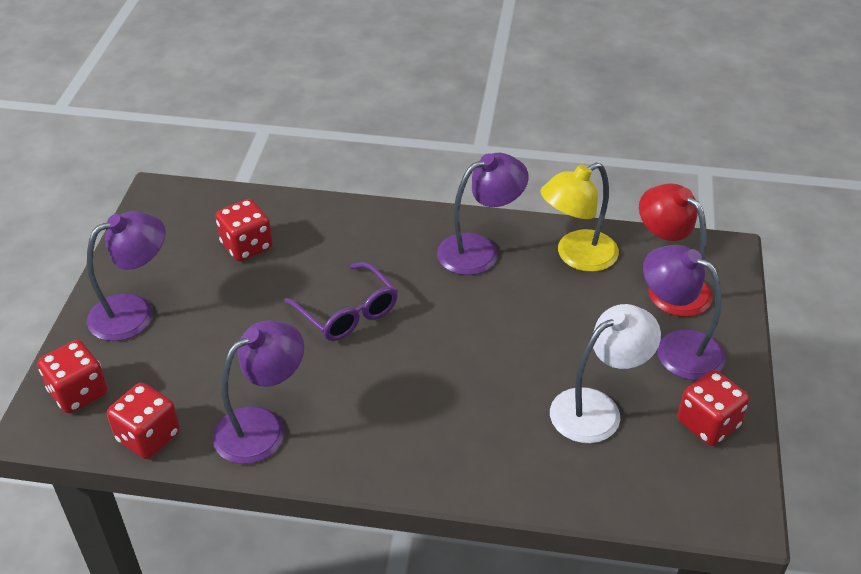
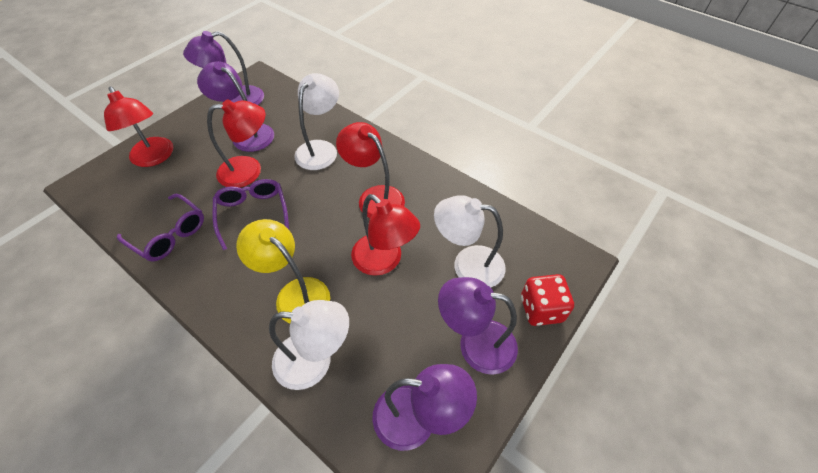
purple glasses: [284,262,398,341] = 1 -> [117,194,204,262] [213,179,289,250] = 2
red dice: [38,340,108,413] [107,383,180,459] [215,199,273,261] [677,370,750,446] = 4 -> [521,274,574,326] = 1
red lamp: [639,183,713,317] = 1 -> [104,87,173,167] [207,99,265,188] [336,122,405,218] [351,194,420,276] = 4
white lamp: [550,304,661,443] = 1 -> [269,300,349,390] [294,73,339,170] [434,195,506,288] = 3

